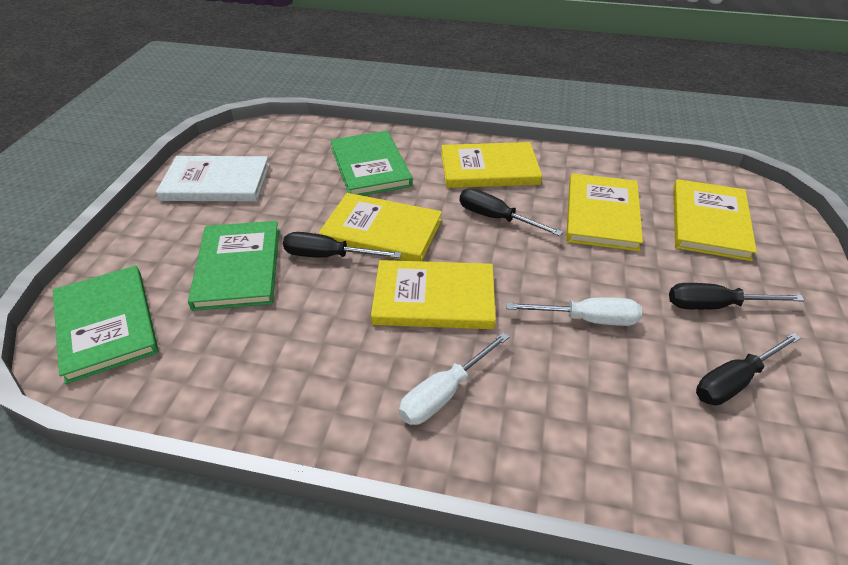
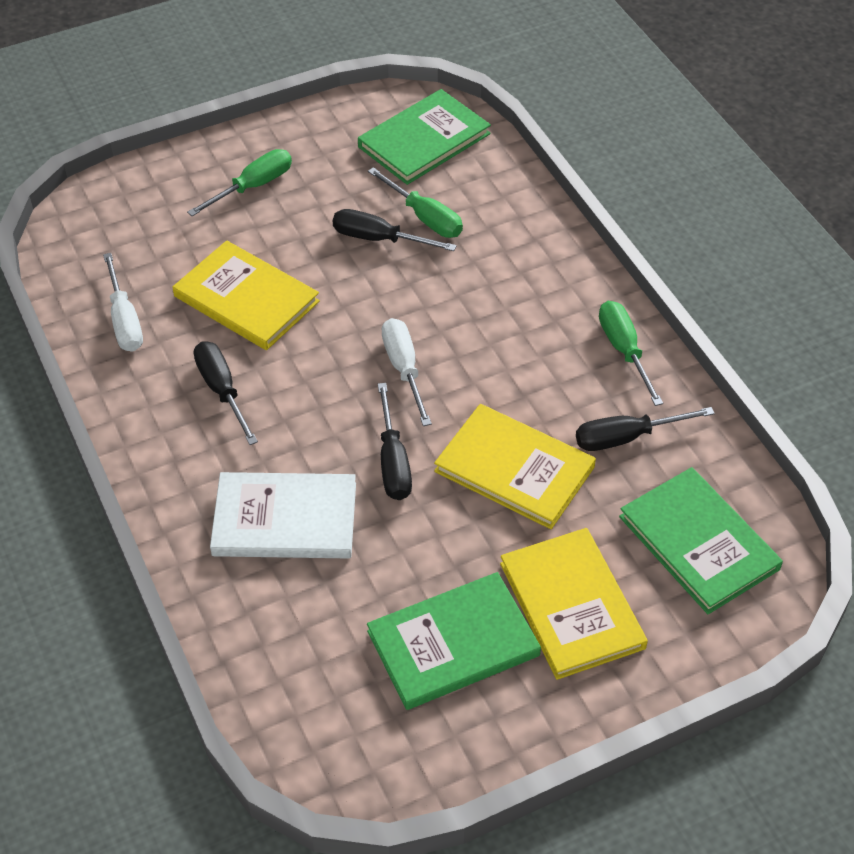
green screwdriver: none = 0 -> [187,149,292,216] [368,167,463,238] [599,301,663,406] = 3
yellow book: [319,193,442,261] [371,260,496,329] [441,142,542,188] [566,173,643,251] [673,179,757,261] = 5 -> [173,240,320,350] [434,404,596,529] [500,528,648,680] = 3

